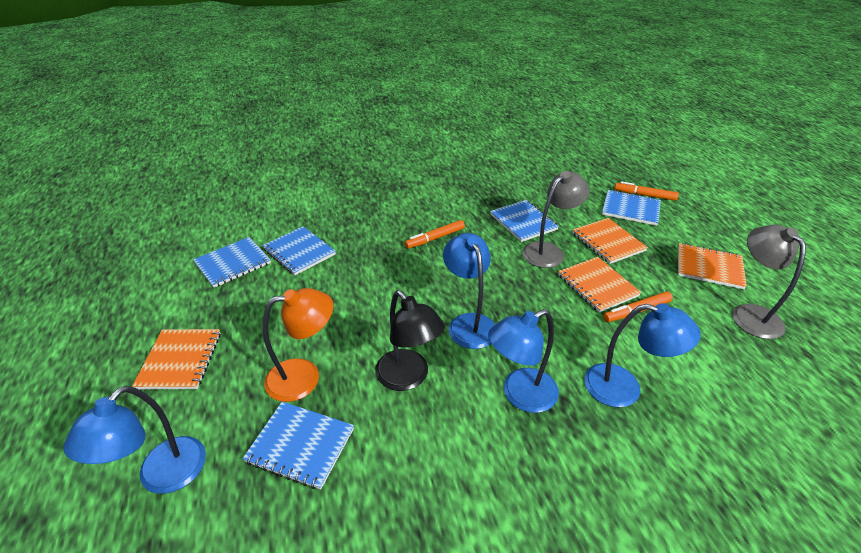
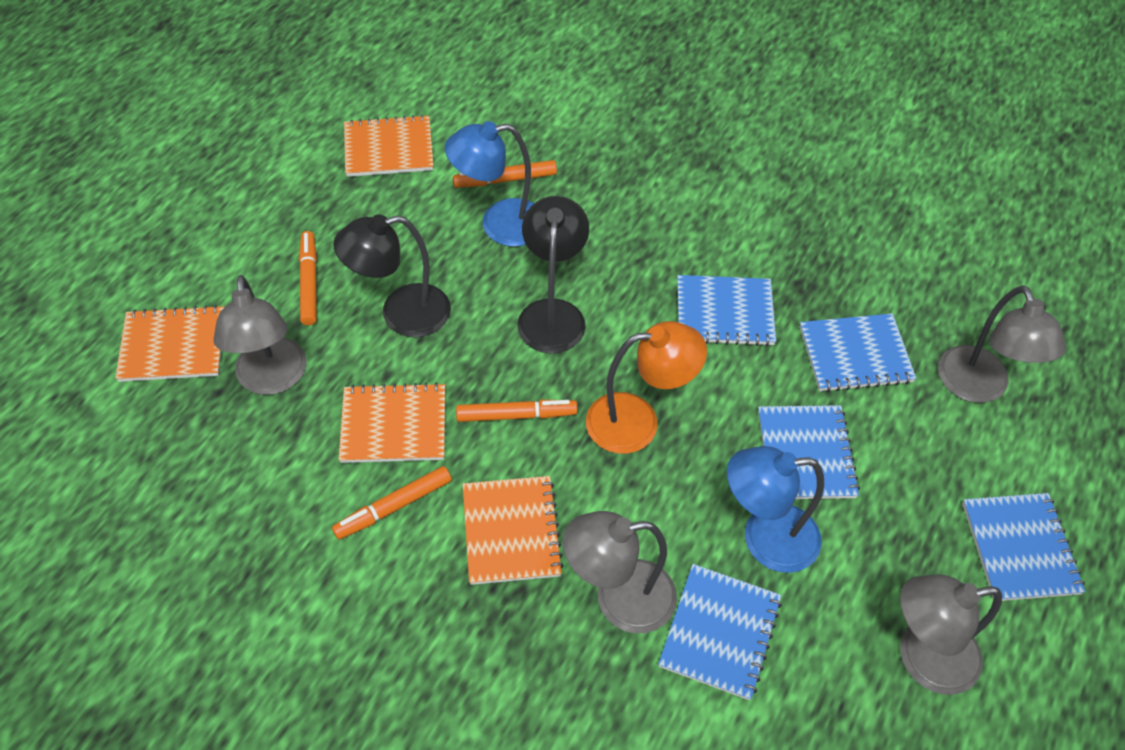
black lamp: [375,290,445,391] = 1 -> [333,214,451,337] [517,196,589,353] = 2
blue lamp: [63,386,206,494] [443,233,496,349] [488,309,559,413] [584,303,701,407] = 4 -> [445,121,534,247] [727,446,824,573] = 2
grey lamp: [522,171,590,268] [732,225,806,339] = 2 -> [214,275,307,395] [563,511,677,633] [900,574,1002,695] [938,285,1066,403] = 4
orange marker: [405,220,465,249] [603,292,673,322] [614,181,679,201] = 3 -> [299,231,317,325] [332,466,452,540] [453,160,557,188] [456,400,578,422] = 4

